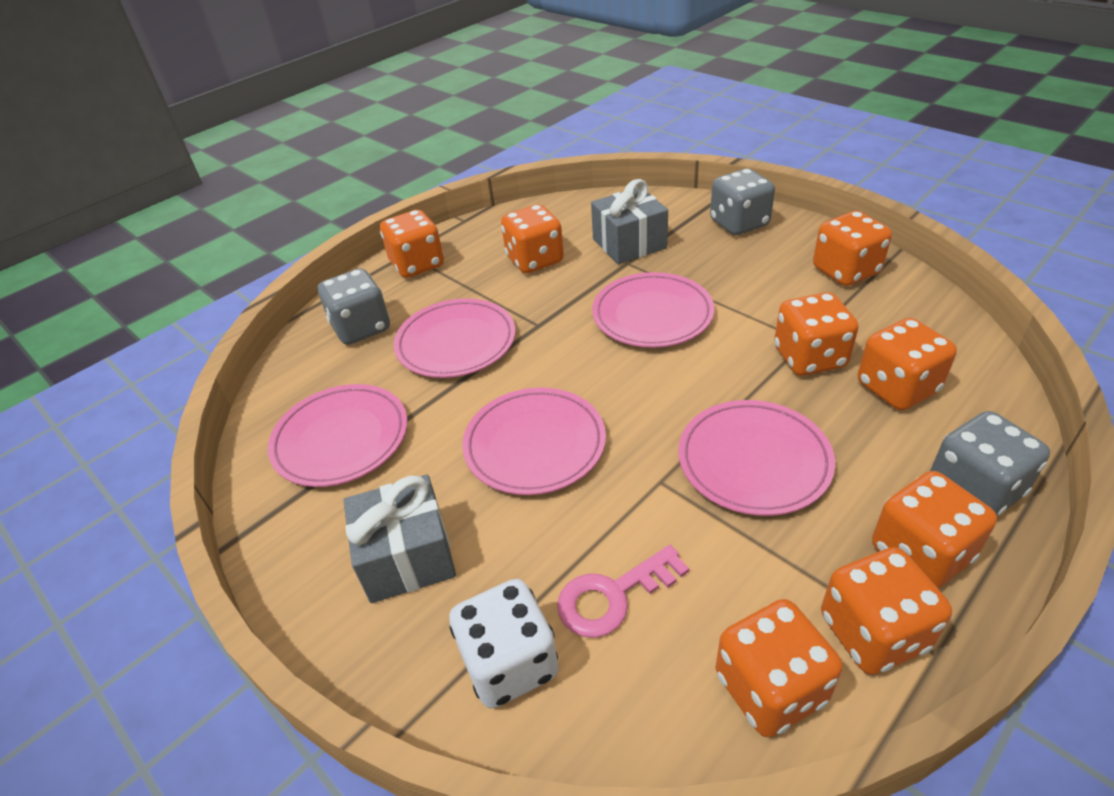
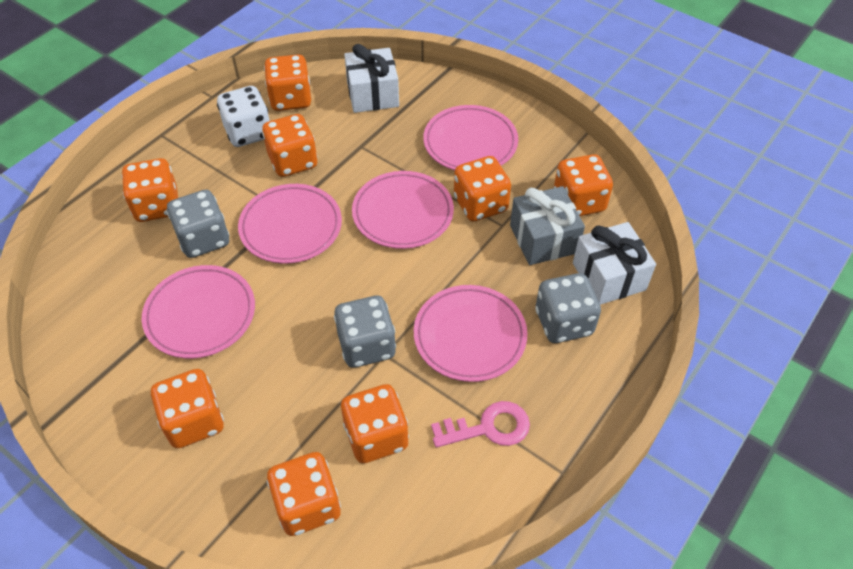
grey gift: [343,475,456,603] [591,179,668,264] = 2 -> [510,186,585,265] = 1
white gift: none = 0 -> [344,44,399,113] [573,222,656,305] = 2

